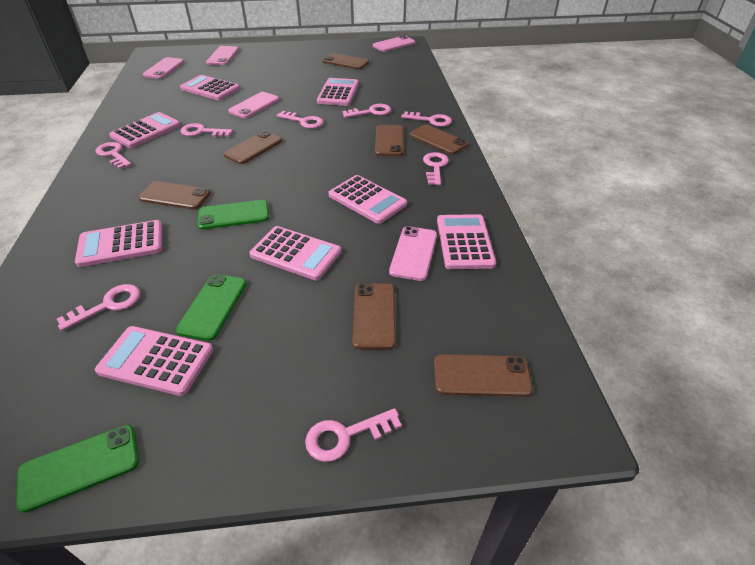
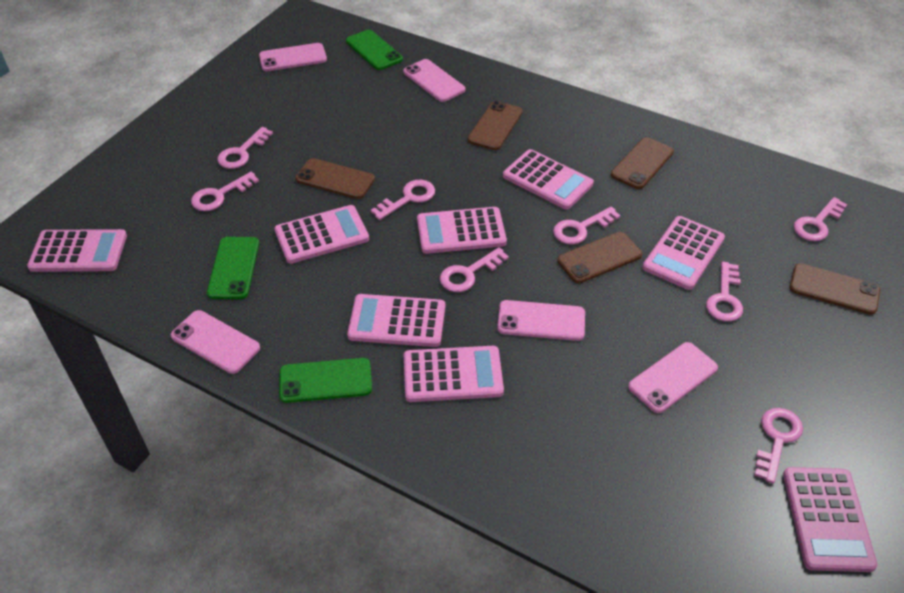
brown phone: [138,181,211,209] [224,131,282,164] [322,53,369,69] [352,283,396,349] [375,125,404,156] [410,124,468,155] [434,354,533,397] = 7 -> [295,158,375,199] [468,101,523,150] [557,232,642,283] [611,137,674,189] [790,263,880,315] = 5

